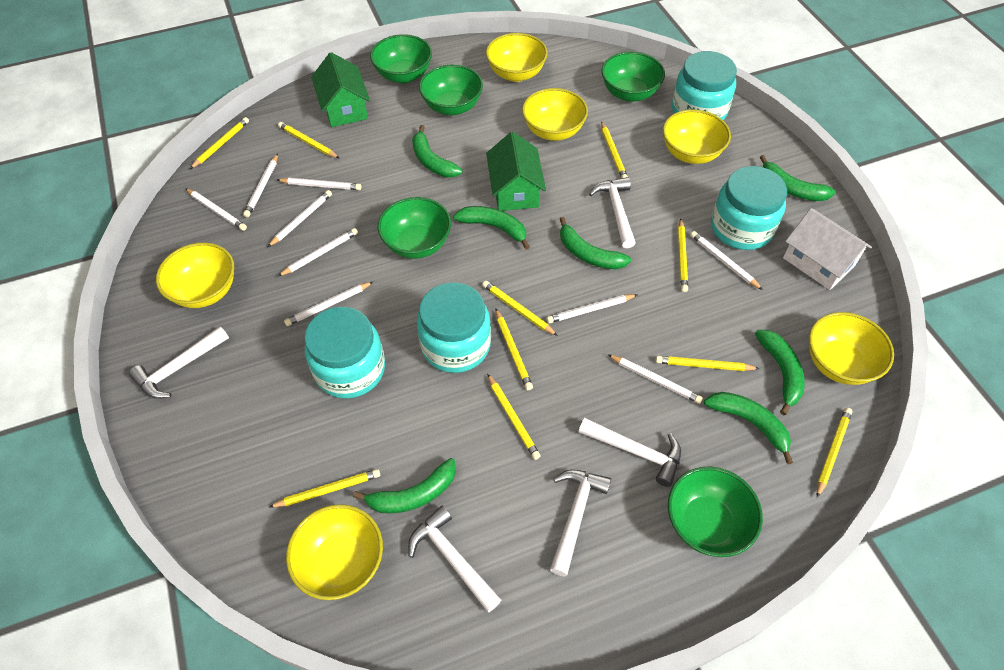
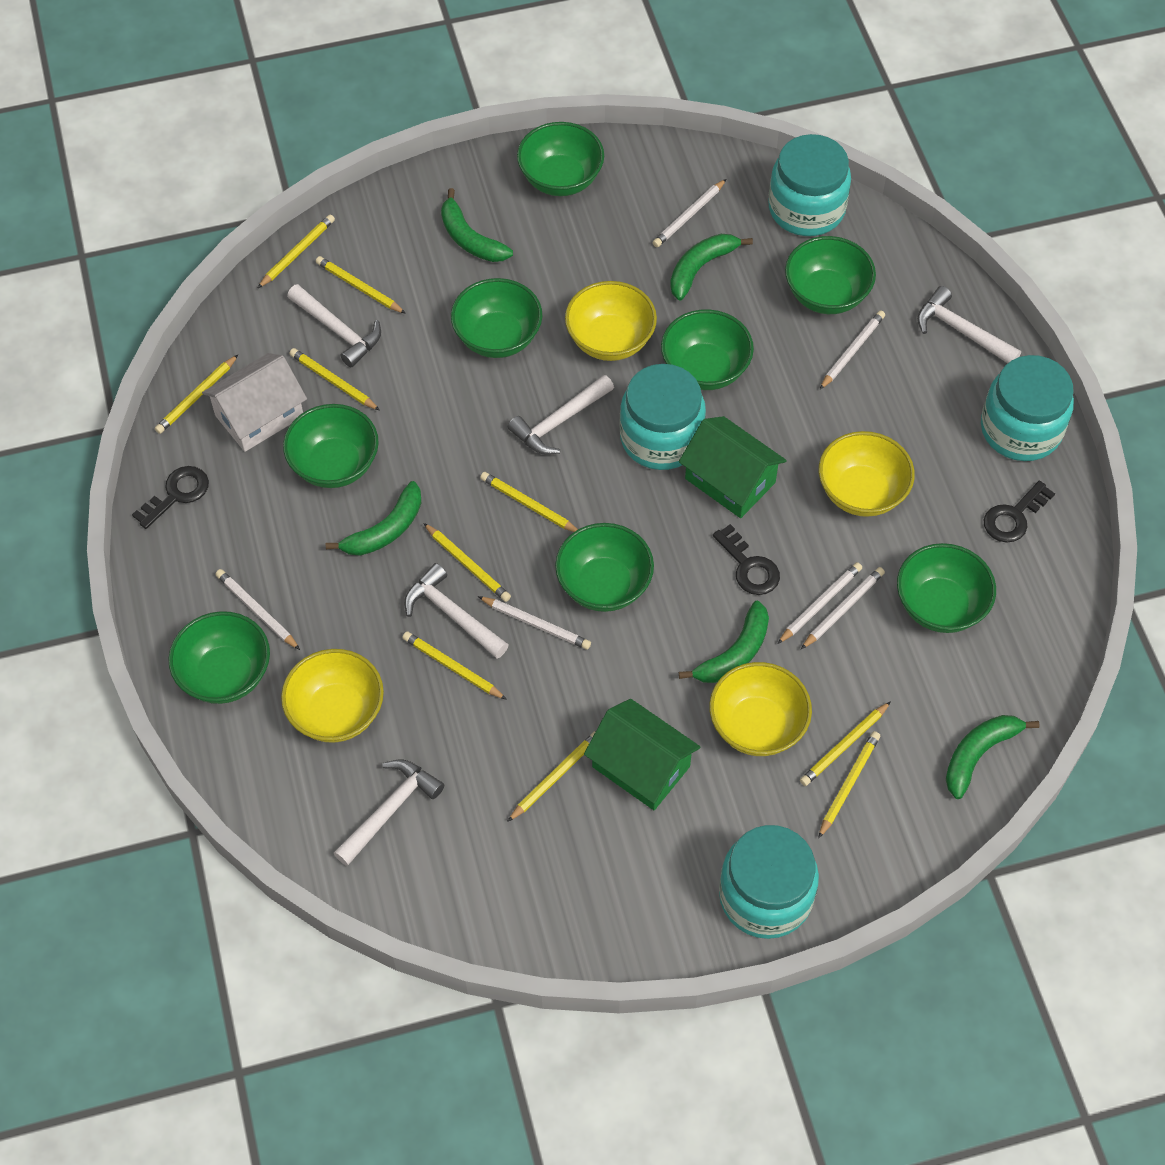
black key: none = 0 -> [132,466,209,529] [713,524,780,595] [983,481,1055,543] = 3
green banana: [353,458,456,514] [412,125,463,177] [453,206,530,250] [560,217,631,269] [704,392,793,464] [755,330,805,415] [760,155,836,201] = 7 -> [326,481,421,556] [441,188,513,262] [670,234,753,301] [679,601,769,683] [946,715,1040,799] = 5
green bowl: [370,34,432,83] [378,197,451,259] [419,65,483,115] [602,52,665,102] [668,467,763,557] = 5 -> [168,611,270,704] [283,404,379,488] [451,278,542,358] [517,122,604,196] [555,523,654,612] [661,309,754,390] [785,236,876,314] [897,543,996,633] = 8
white pencil: [185,188,247,231] [243,154,278,217] [268,190,332,247] [277,178,361,190] [277,228,358,277] [284,282,373,326] [547,294,638,323] [607,354,703,404] [690,231,763,290] = 9 -> [216,569,300,650] [478,596,591,650] [653,179,726,247] [777,562,862,644] [801,567,885,649] [820,310,885,389] = 6
yellow bowl: [156,243,234,308] [286,504,383,600] [486,33,548,82] [522,88,588,141] [663,109,731,164] [809,312,894,385] = 6 -> [281,649,384,743] [565,281,657,361] [709,662,812,756] [819,431,915,517] = 4

